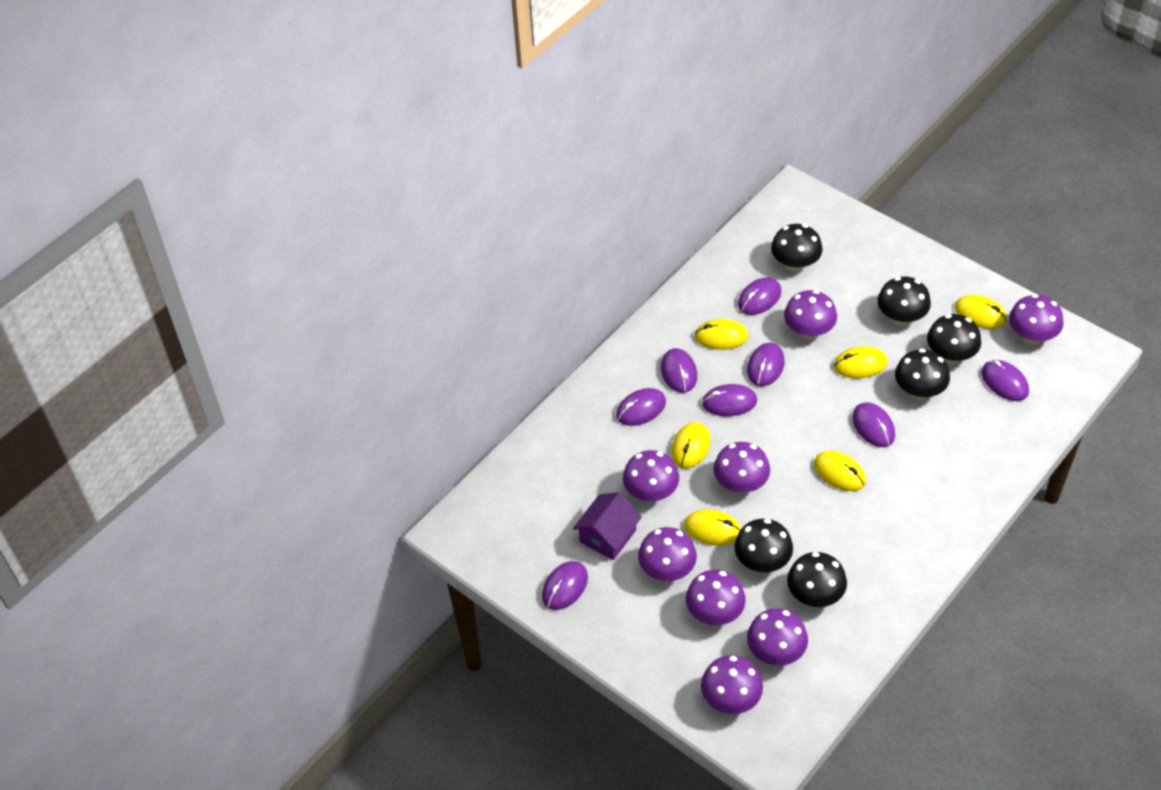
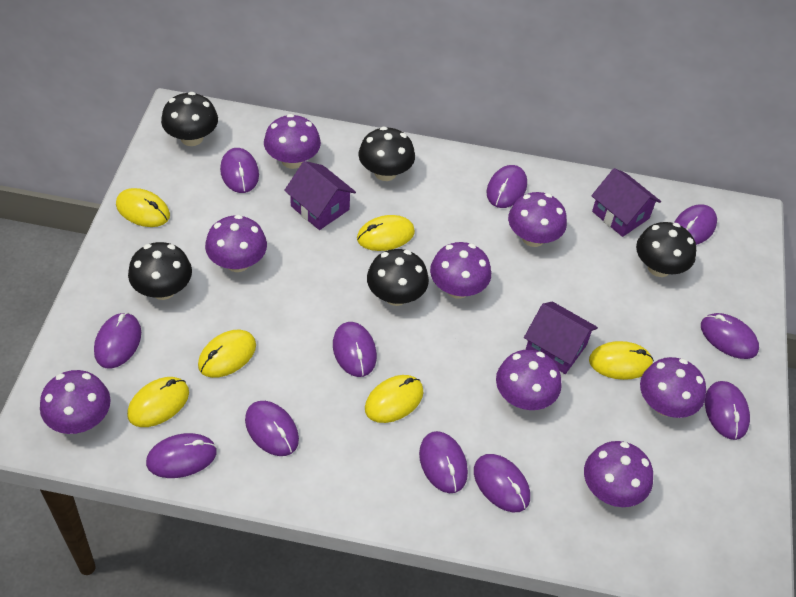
black mushroom: [734,519,793,572] [771,224,823,272] [787,552,847,607] [878,276,931,326] [895,349,950,399] [927,314,981,364] = 6 -> [128,242,192,300] [161,92,218,146] [358,127,415,181] [367,249,429,306] [636,222,696,277] = 5
purple house: [573,492,642,560] = 1 -> [284,161,356,230] [524,301,598,374] [591,168,661,237] = 3
purple mouse: [542,561,588,610] [616,388,666,426] [661,348,697,393] [702,384,757,416] [738,277,781,315] [747,343,785,386] [852,402,895,447] [981,360,1029,401] = 8 -> [94,312,141,369] [146,433,217,478] [220,148,259,193] [245,401,299,456] [333,322,377,377] [419,431,468,493] [474,454,530,512] [486,165,527,208] [674,204,717,245] [701,313,759,359] [705,381,750,440] = 11

